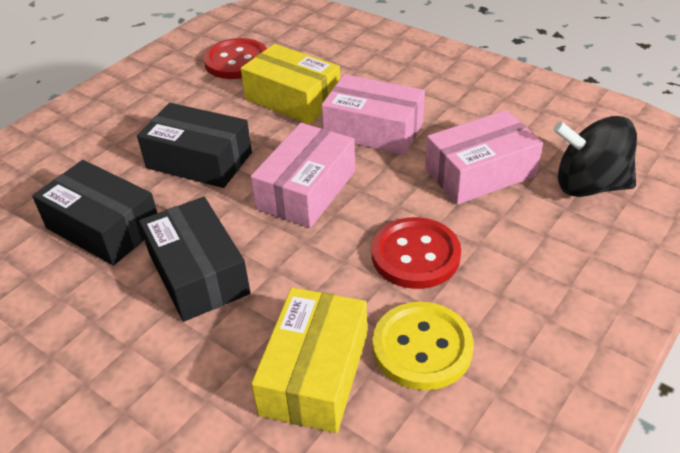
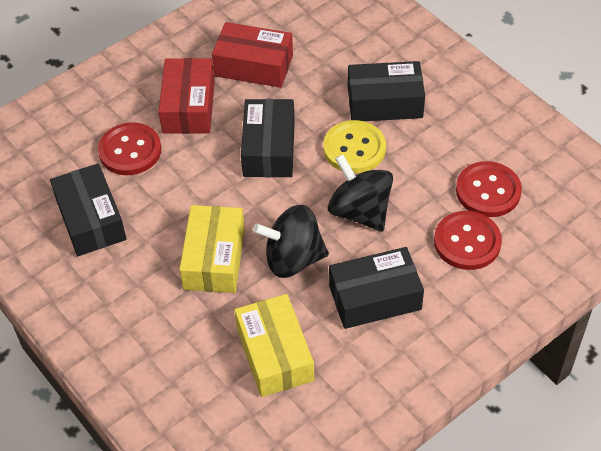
black box: [32,160,157,266] [137,103,252,188] [139,197,251,322] = 3 -> [50,163,126,256] [241,99,295,177] [329,247,424,329] [348,61,425,121] = 4
black spinning top: [553,116,637,197] = 1 -> [253,205,329,278] [328,154,393,232] = 2
pink box: [251,123,355,228] [321,74,425,155] [425,110,543,205] = 3 -> none = 0
red box: none = 0 -> [158,58,215,134] [212,22,293,88] = 2
red button: [203,38,267,79] [372,217,461,289] = 2 -> [98,122,161,175] [434,211,502,270] [456,161,522,217] = 3

